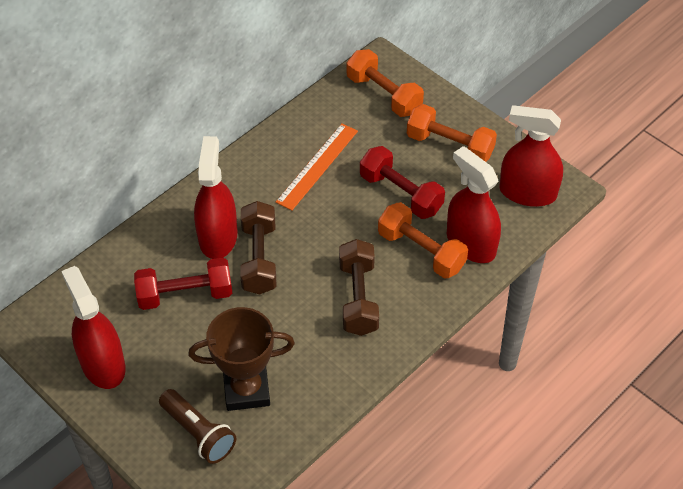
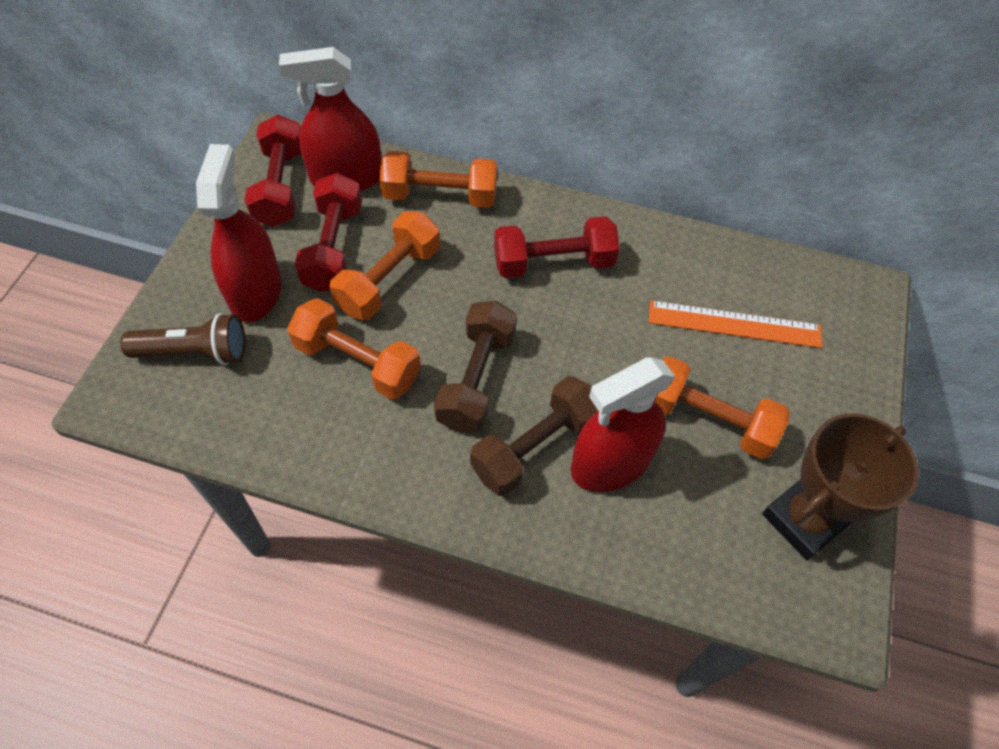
orange dumbbell: [347,49,424,117] [378,202,468,279] [407,104,497,162] = 3 -> [287,298,421,400] [330,211,440,320] [379,151,497,208] [654,356,790,459] = 4
red dumbbell: [134,258,233,310] [360,146,445,219] = 2 -> [244,115,301,227] [295,173,362,292] [494,216,620,278] = 3
red spray bottle: [61,266,126,389] [194,136,237,259] [447,146,501,263] [500,105,563,207] = 4 -> [196,144,282,323] [279,47,381,191] [571,357,675,492] = 3

